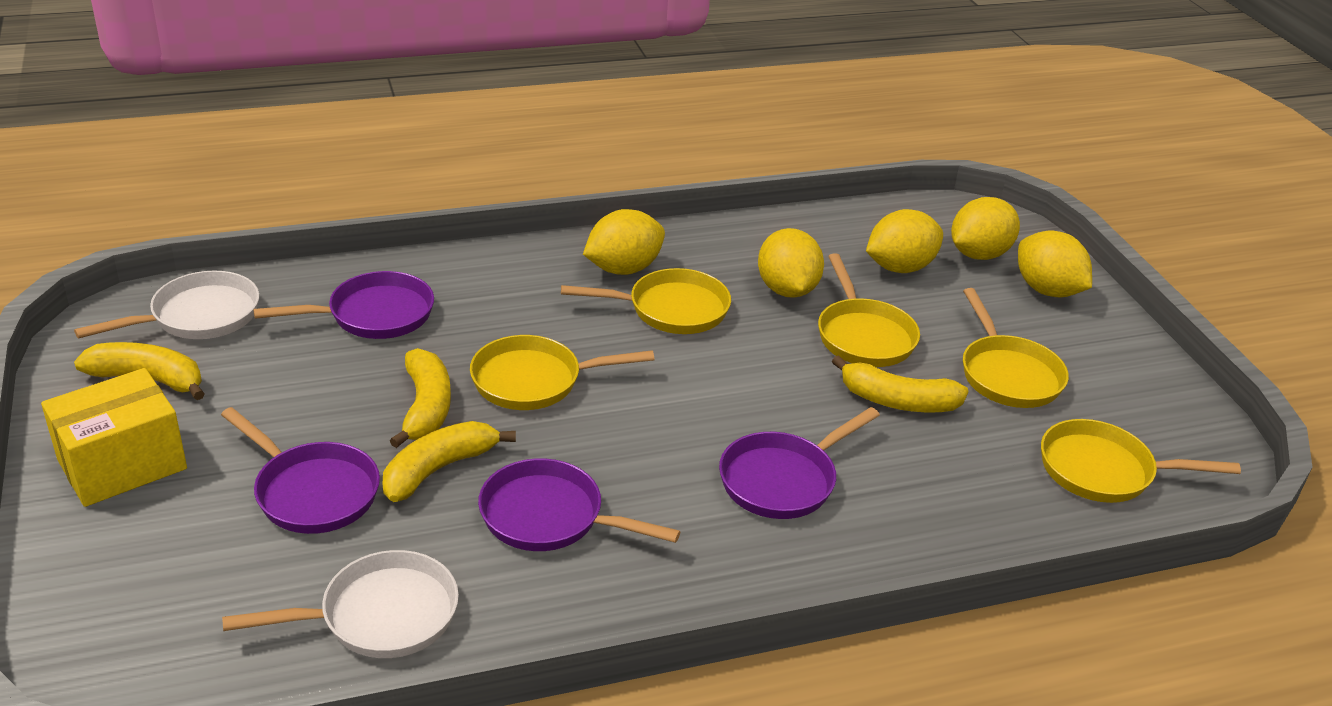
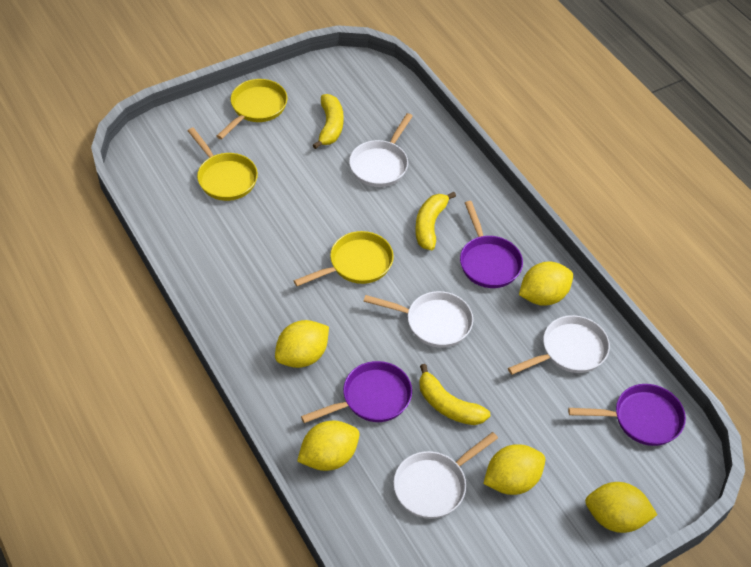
purple pan: [221,407,380,534] [253,271,434,339] [478,458,681,551] [719,407,880,519] = 4 -> [301,361,412,423] [460,201,523,288] [568,384,686,446] = 3
white pan: [74,271,259,339] [222,550,459,658] = 2 -> [349,113,413,187] [363,291,473,348] [393,432,498,519] [508,315,610,375] = 4
yellow banana: [74,342,205,400] [383,421,516,502] [390,348,451,448] [832,355,969,413] = 4 -> [313,94,344,149] [415,192,456,250] [419,364,490,425] = 3
yellow box: [41,368,187,507] = 1 -> none = 0
yellow pan: [470,335,655,410] [561,268,731,334] [818,253,920,367] [963,288,1069,408] [1041,419,1241,503] = 5 -> [188,128,258,201] [217,79,287,139] [294,231,394,286] = 3

